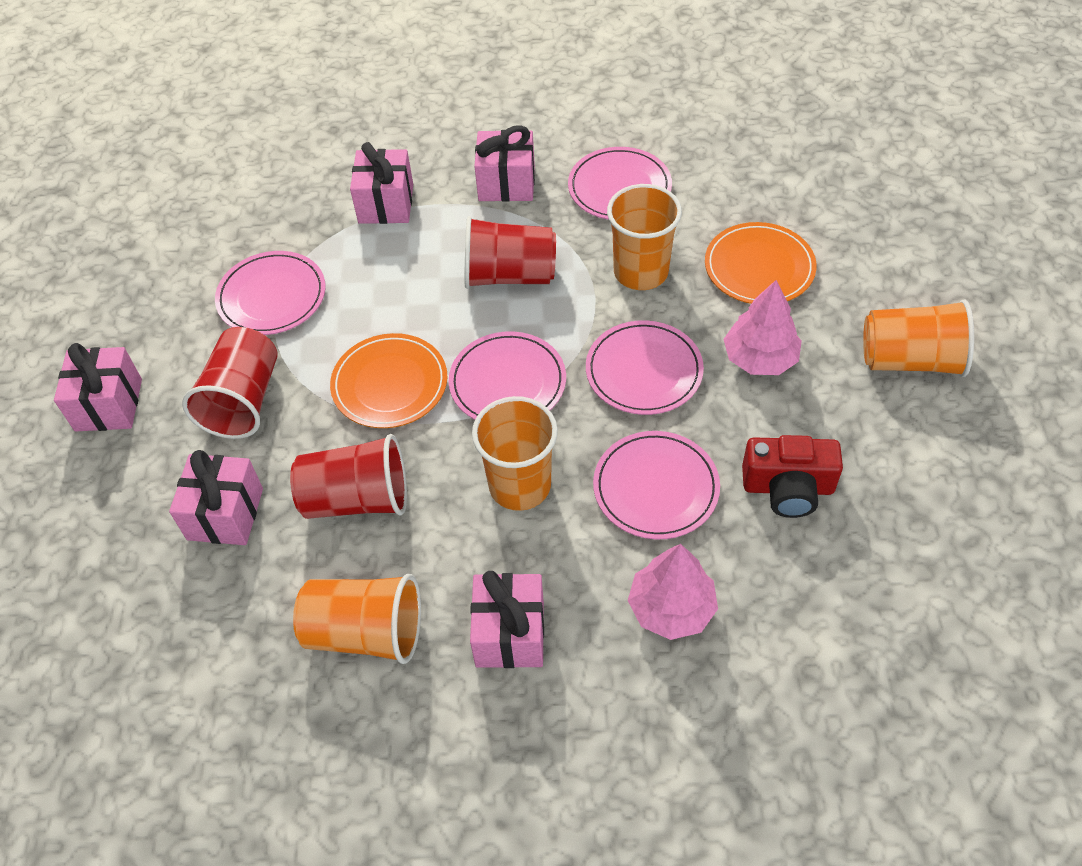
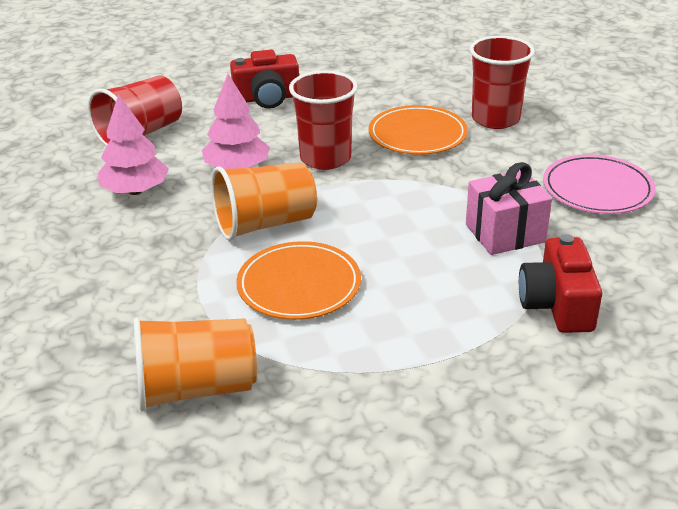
orange cup: [293,574,421,664] [472,396,558,511] [607,184,682,290] [863,299,974,377] = 4 -> [134,317,257,412] [211,162,317,241] = 2
pink gift: [54,343,142,431] [169,450,263,545] [350,142,413,224] [470,571,544,668] [474,125,535,202] = 5 -> [466,162,552,255] = 1
pink plate: [215,251,326,335] [449,331,566,420] [568,147,672,220] [586,320,704,415] [593,431,720,539] = 5 -> [543,154,656,214] = 1
red camera: [742,435,843,518] = 1 -> [230,50,299,109] [519,234,602,333] = 2

